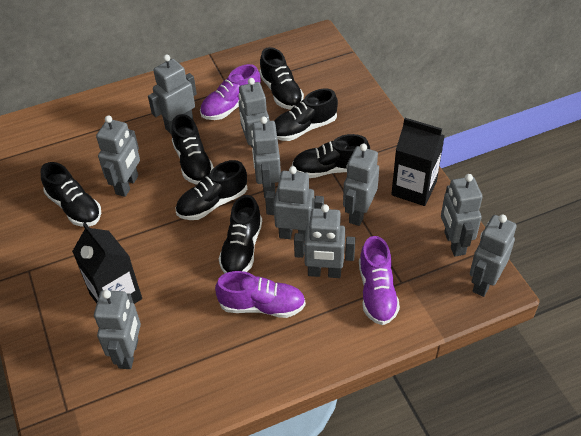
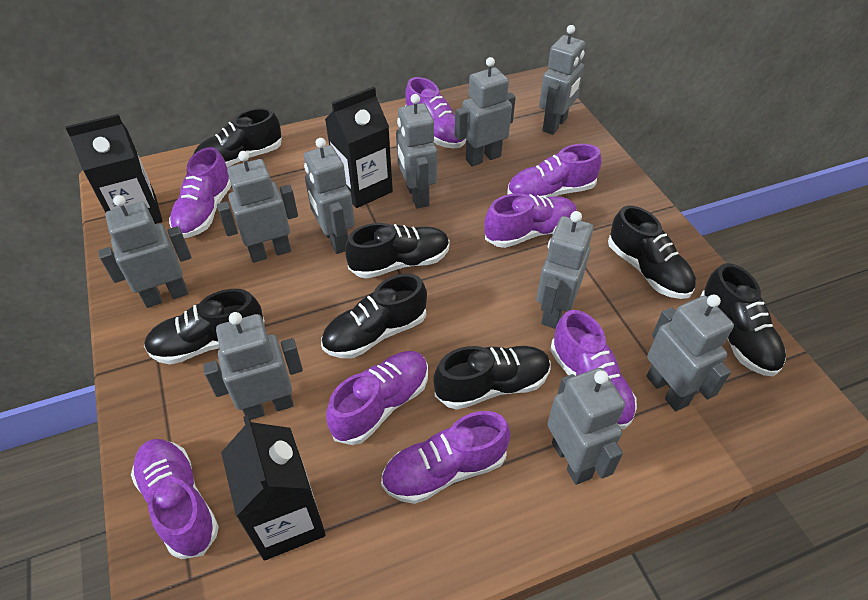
black carton: [72,223,142,304] [391,118,445,206] = 2 -> [65,114,162,224] [221,415,326,561] [325,86,393,208] = 3
purple shoe: [200,64,261,120] [215,271,306,318] [359,236,400,325] = 3 -> [131,439,219,559] [169,147,231,238] [326,351,428,445] [381,411,510,504] [405,77,466,148] [484,193,577,248] [507,144,602,198] [551,310,637,429] = 8

